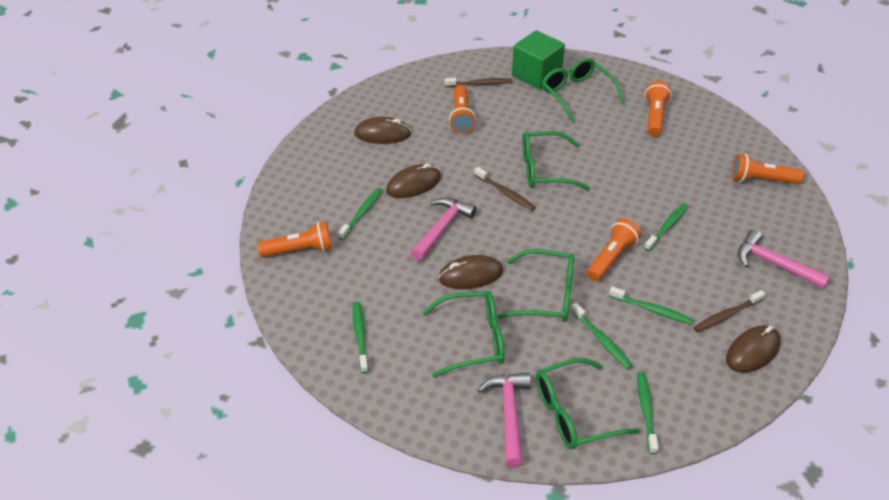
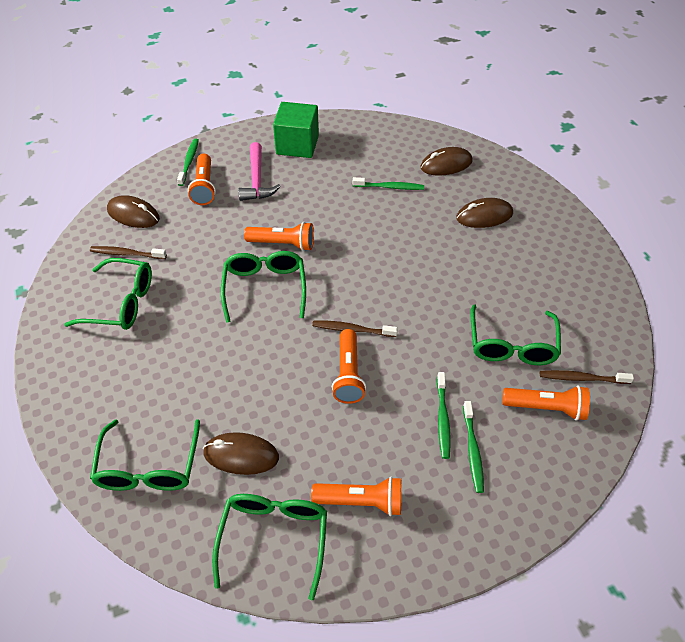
green toothbrush: [338,188,383,240] [352,302,368,373] [571,303,632,369] [609,286,694,325] [637,372,658,454] [644,203,688,251] = 6 -> [177,138,199,186] [353,177,424,190] [437,372,451,459] [463,401,484,493] = 4
pink hammer: [411,197,477,261] [478,373,531,467] [738,229,830,289] = 3 -> [238,142,281,201] = 1

